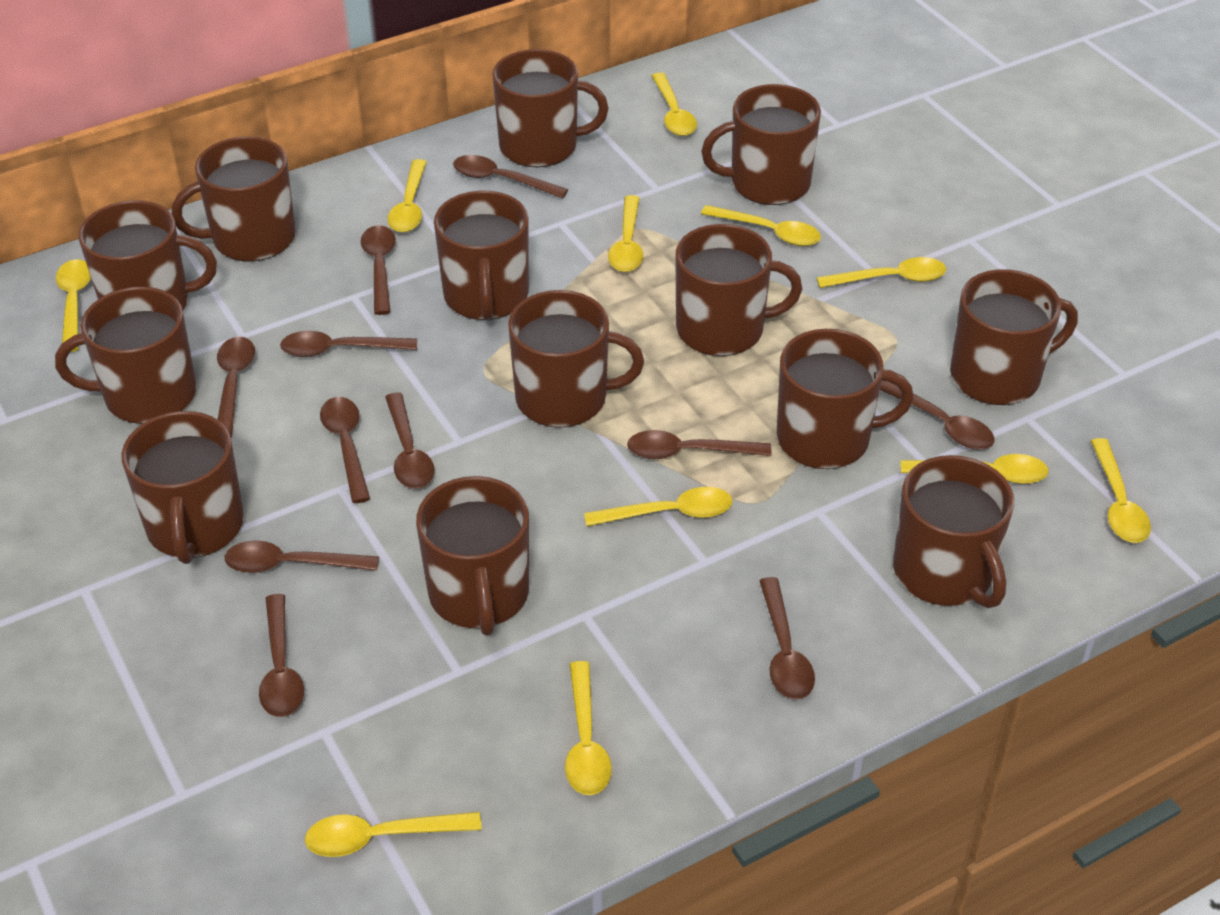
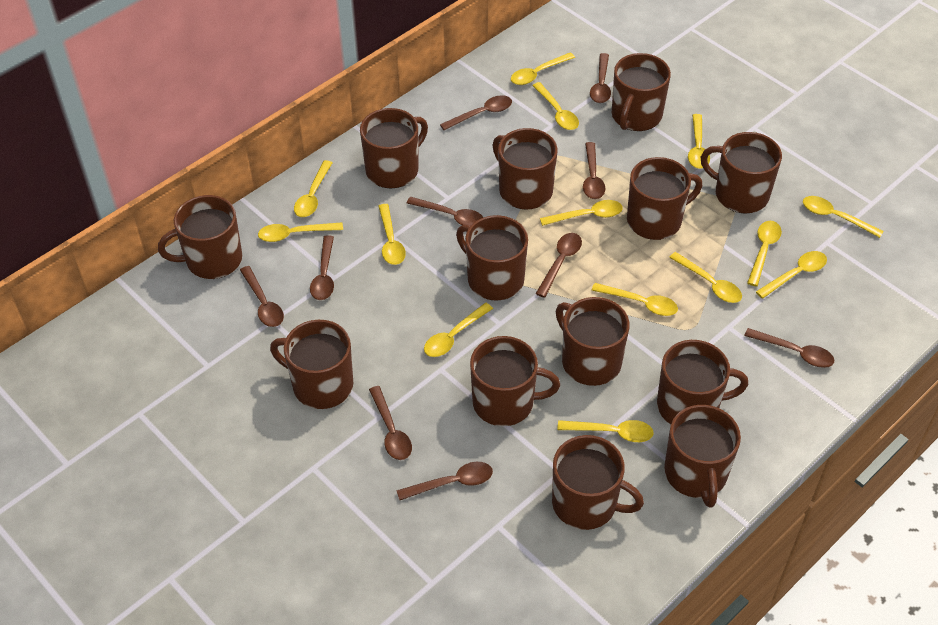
brown spoon: [217,337,255,437] [225,540,379,573] [259,594,304,717] [280,331,417,357] [320,397,370,503] [361,225,396,315] [385,393,435,489] [453,155,568,199] [627,430,771,459] [759,577,815,699] [880,381,994,450] = 11 -> [240,266,284,327] [310,235,334,300] [369,386,412,460] [397,462,493,500] [407,197,484,225] [440,95,512,130] [536,233,582,298] [583,142,605,199] [590,53,611,103] [744,328,834,368] = 10
yellow spoon: [56,259,91,352] [305,812,482,857] [387,159,426,232] [565,661,612,795] [584,487,732,527] [608,195,643,272] [651,72,697,136] [701,205,821,246] [817,257,946,288] [900,454,1049,484] [1091,438,1151,543] = 11 -> [258,222,343,242] [294,160,332,217] [379,204,406,265] [424,303,493,357] [511,53,575,85] [532,82,579,130] [540,200,623,226] [557,420,654,442] [592,283,678,316] [669,252,742,303] [688,114,710,169] [747,221,782,287] [756,251,827,299] [803,196,883,238] = 14

